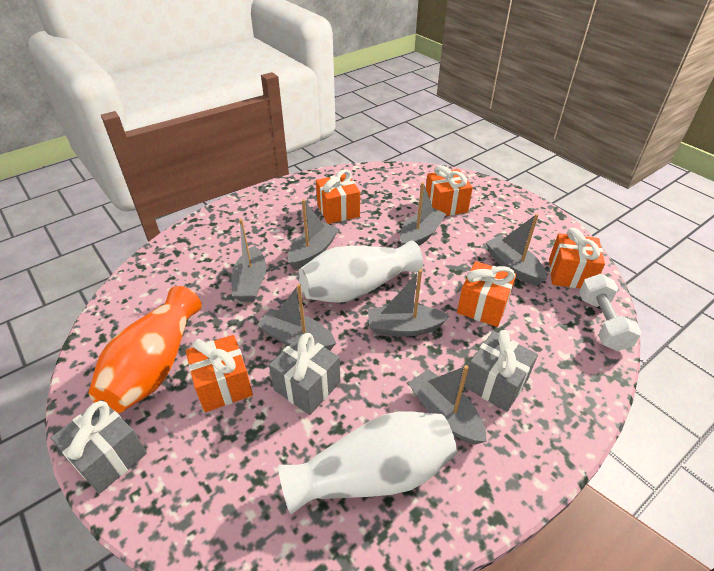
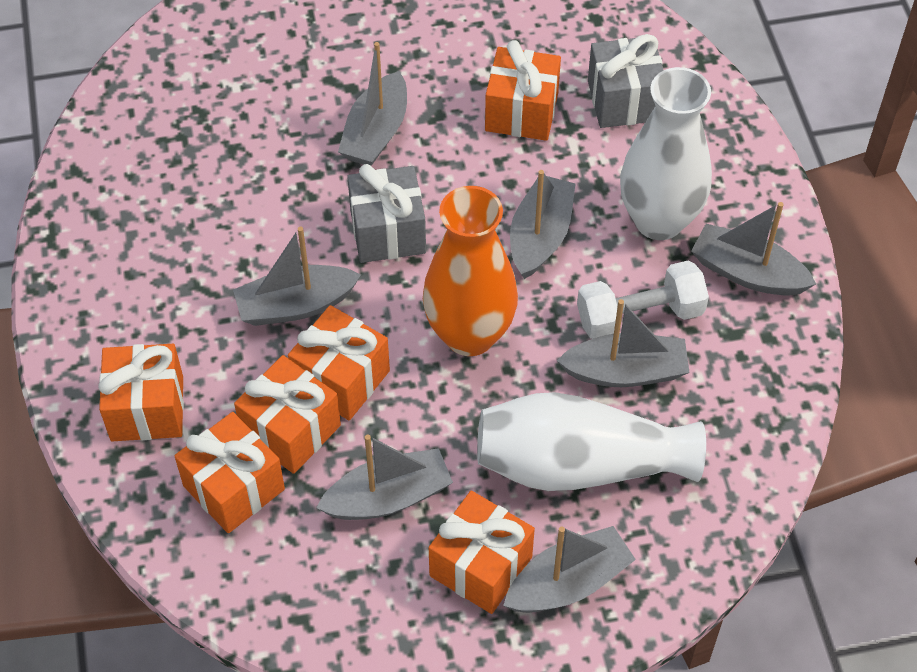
grey gift: [51,400,147,494] [269,333,340,415] [464,330,538,412] = 3 -> [347,164,426,263] [588,34,663,128] = 2
orange gift: [186,335,253,412] [316,169,360,224] [426,165,473,216] [457,261,516,327] [549,228,605,288] = 5 -> [98,344,184,441] [175,412,285,533] [234,355,341,474] [288,305,390,420] [429,491,535,614] [485,40,561,141] = 6

